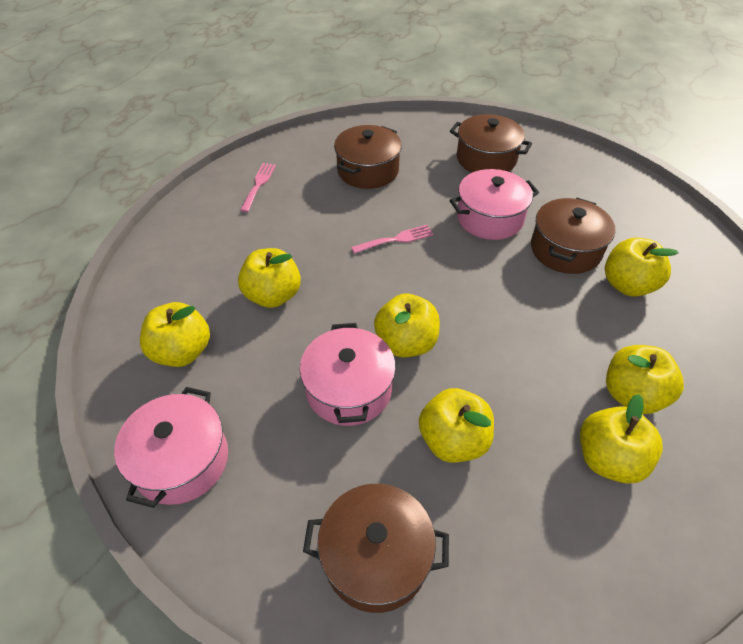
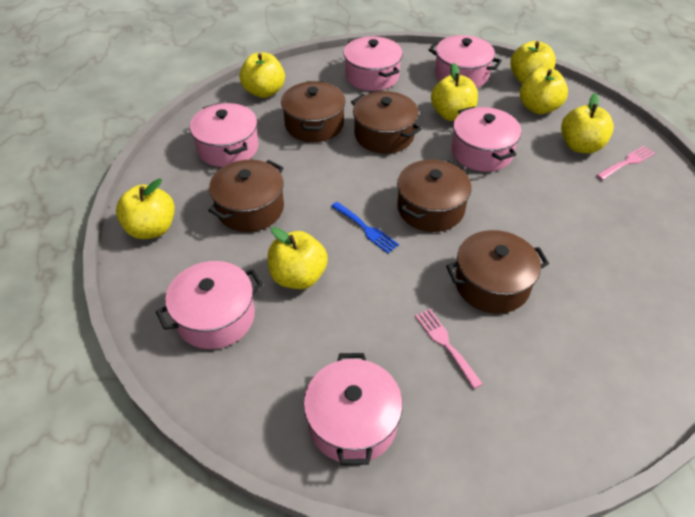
blue fork: none = 0 -> [331,202,399,253] = 1
brown pot: [303,484,449,613] [334,125,402,189] [450,114,532,173] [531,198,616,274] = 4 -> [208,160,284,232] [281,81,346,142] [351,91,422,154] [397,160,472,232] [446,230,549,314] = 5
pink pot: [114,387,228,508] [300,323,396,426] [450,169,539,240] = 3 -> [156,261,263,349] [190,103,259,167] [304,353,403,465] [344,36,403,91] [428,35,502,88] [451,106,521,172] = 6

